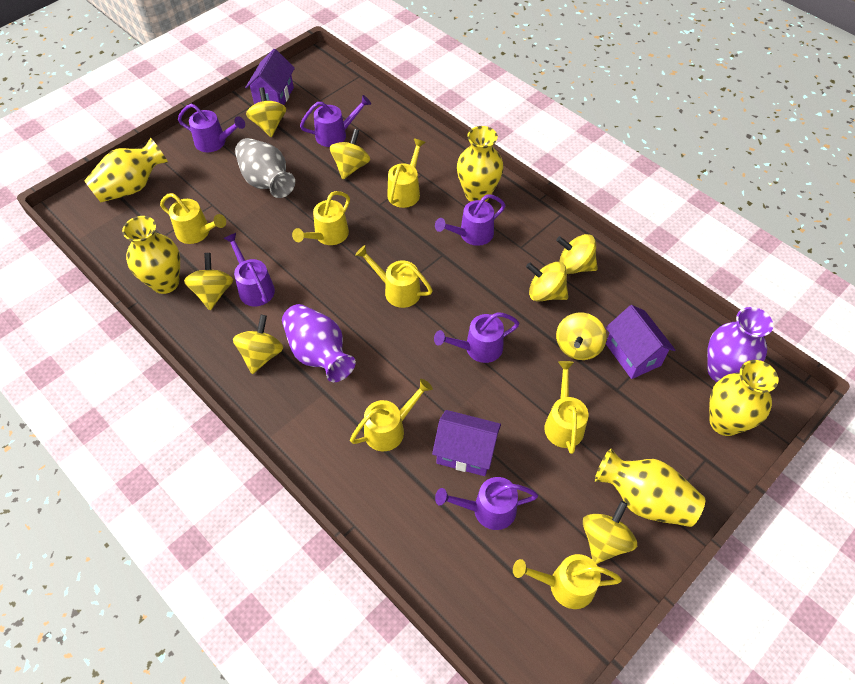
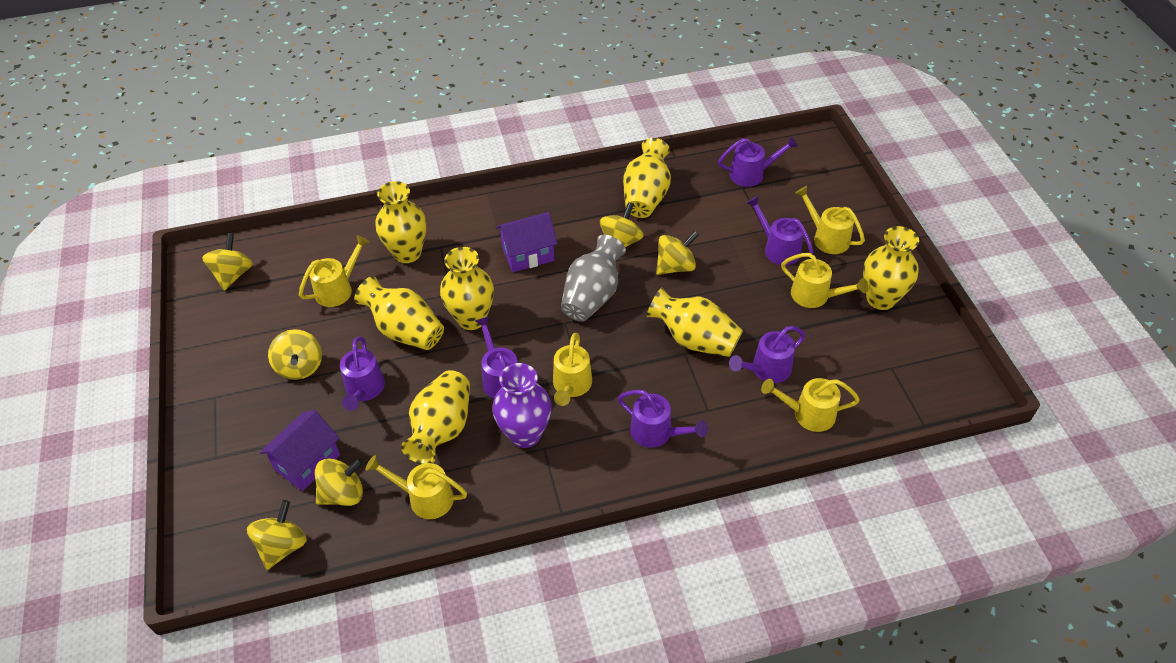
purple house: [245,49,295,105] [432,410,501,476] [606,305,675,379] = 3 -> [260,410,340,491] [496,212,558,272] = 2
purple vase: [282,304,356,382] [707,307,773,382] = 2 -> [492,363,551,448] = 1
yellow spinning top: [184,253,233,310] [233,315,283,374] [246,87,286,137] [330,129,370,179] [526,262,568,302] [556,234,598,274] [556,313,607,360] [583,501,637,564] = 8 -> [202,233,253,291] [247,500,307,570] [268,329,322,380] [315,458,364,506] [600,202,644,248] [656,231,699,275] = 6
yellow vase: [84,138,168,202] [122,216,180,294] [457,126,503,202] [595,448,705,527] [709,360,778,436] = 5 -> [354,276,444,350] [375,181,426,263] [401,370,470,464] [440,247,494,330] [623,138,671,218] [647,287,743,357] [863,226,919,310] = 7
yellow watering can: [160,193,226,244] [292,191,350,245] [350,379,433,451] [355,245,433,308] [387,139,426,208] [513,554,622,609] [544,361,588,454] = 7 -> [299,235,370,307] [365,455,467,519] [553,333,592,406] [761,378,860,432] [781,253,868,308] [795,186,865,254] = 6

